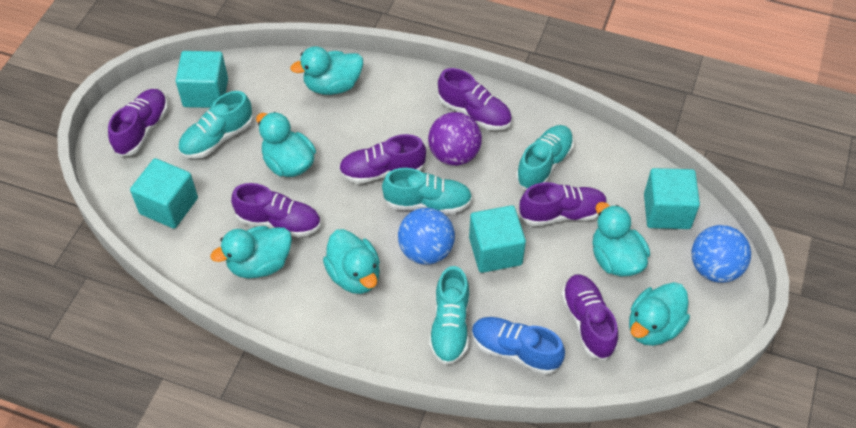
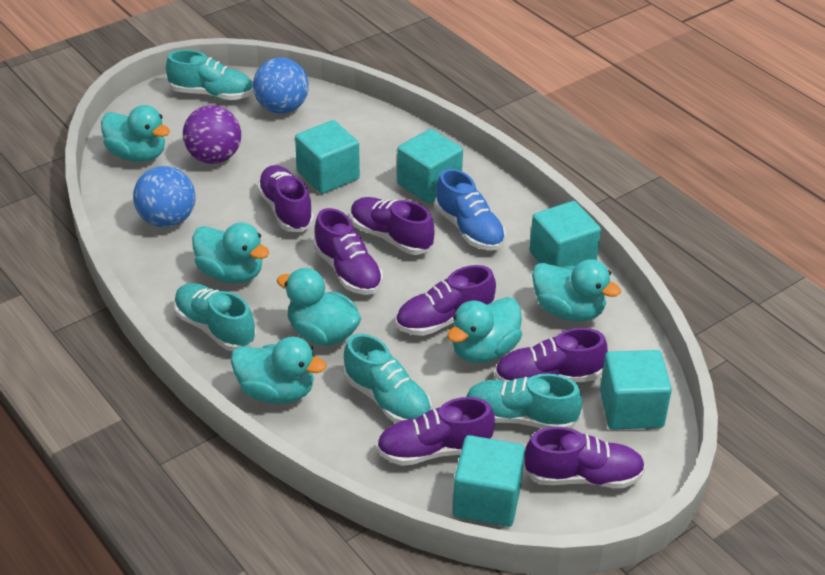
purple shoe: [108,89,168,157] [231,183,321,237] [339,134,426,184] [438,68,512,131] [519,182,607,226] [561,274,618,360] = 6 -> [257,165,314,232] [314,208,383,295] [351,197,434,255] [377,397,495,466] [396,265,496,336] [495,328,608,382] [524,427,645,488] = 7
turquoise cube: [130,158,198,229] [176,51,228,108] [469,205,526,273] [644,168,700,229] = 4 -> [295,120,360,194] [397,129,463,204] [453,435,525,527] [529,201,601,268] [600,350,672,430] = 5

